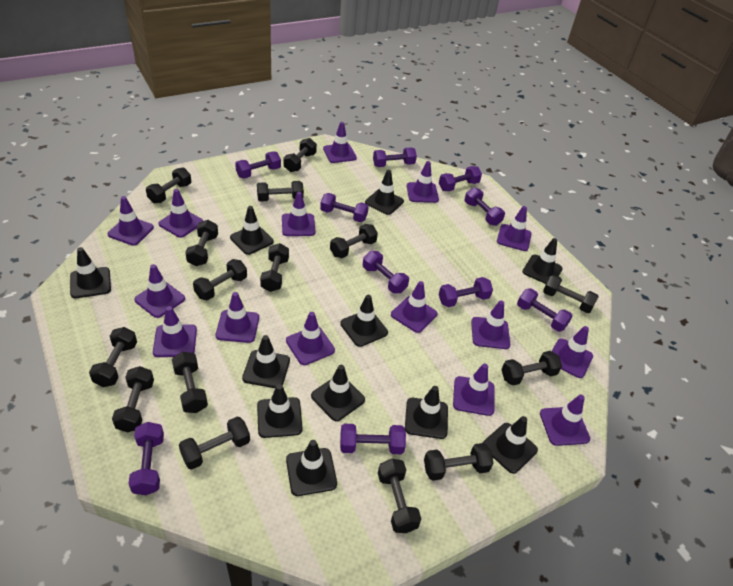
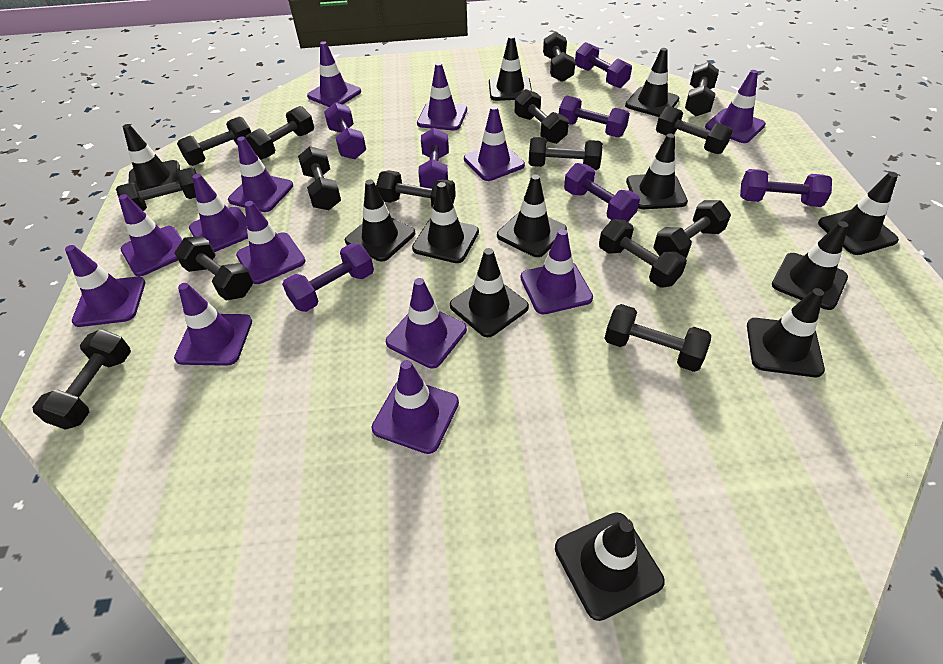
black traffic cone: [70,247,111,298] [230,206,274,255] [242,335,290,388] [257,384,303,438] [286,440,337,496] [311,365,365,421] [340,295,388,347] [365,170,404,215] [405,386,448,439] [483,416,538,474] [522,238,563,284] = 11 -> [123,124,180,191] [345,179,415,262] [412,182,479,263] [450,248,529,337] [489,36,532,101] [497,174,567,257] [555,512,665,621] [625,48,679,117] [626,133,688,209] [747,288,825,377] [772,221,848,310] [818,172,899,255] = 12
purple dumbbell: [129,422,164,495] [235,151,281,178] [320,193,369,222] [340,424,406,454] [363,251,409,293] [373,147,417,167] [439,166,482,192] [439,277,493,307] [465,187,505,226] [517,288,572,332] = 10 -> [282,243,374,312] [324,102,366,159] [418,128,449,189] [559,96,630,137] [564,163,640,222] [575,42,632,88] [740,169,832,207] = 7
purple traffic cone: [108,196,154,246] [134,264,185,318] [153,306,197,357] [159,189,203,238] [216,292,259,343] [282,192,316,236] [286,312,335,365] [323,122,357,163] [391,281,437,333] [407,161,439,203] [453,363,495,416] [471,300,510,349] [497,206,531,251] [540,395,590,446] [552,326,593,378] = 15 -> [65,245,145,327] [118,194,182,276] [174,283,252,366] [189,174,248,252] [228,137,293,212] [236,201,306,284] [307,41,361,107] [372,360,459,454] [386,278,467,368] [417,62,467,130] [464,106,525,181] [520,229,593,314] [705,70,766,143] = 13

